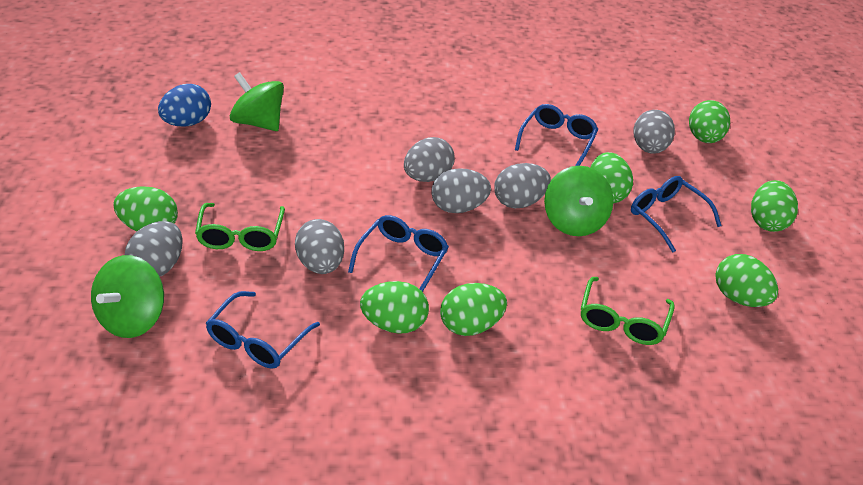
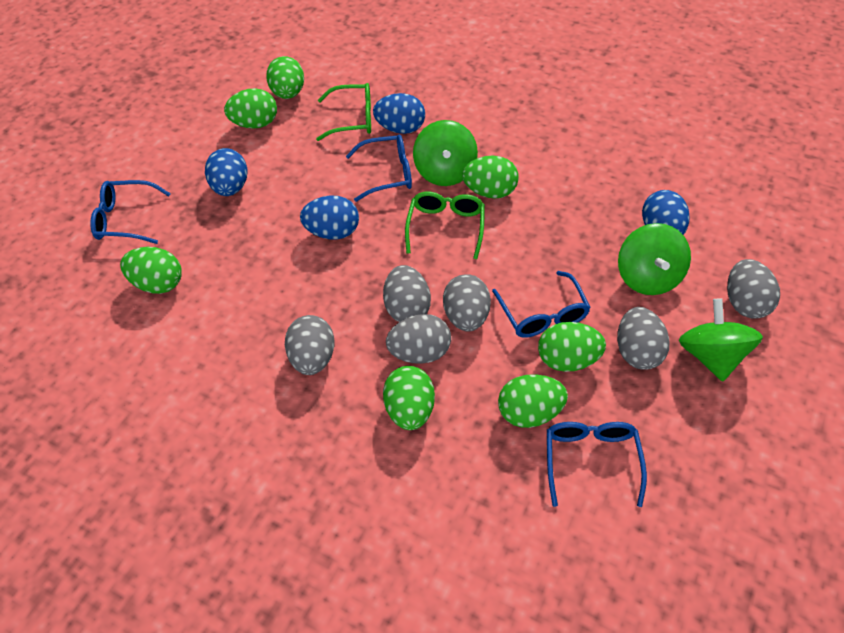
blue egg: [158,84,211,127] = 1 -> [205,148,247,196] [300,196,359,240] [373,93,425,134] [642,190,690,235] = 4

